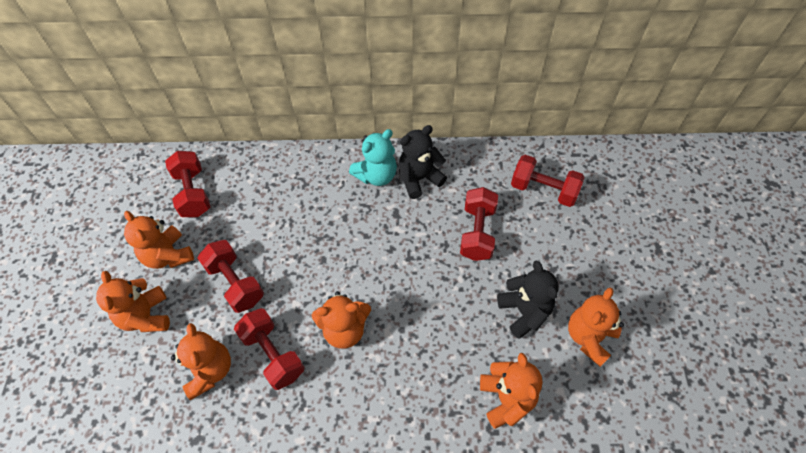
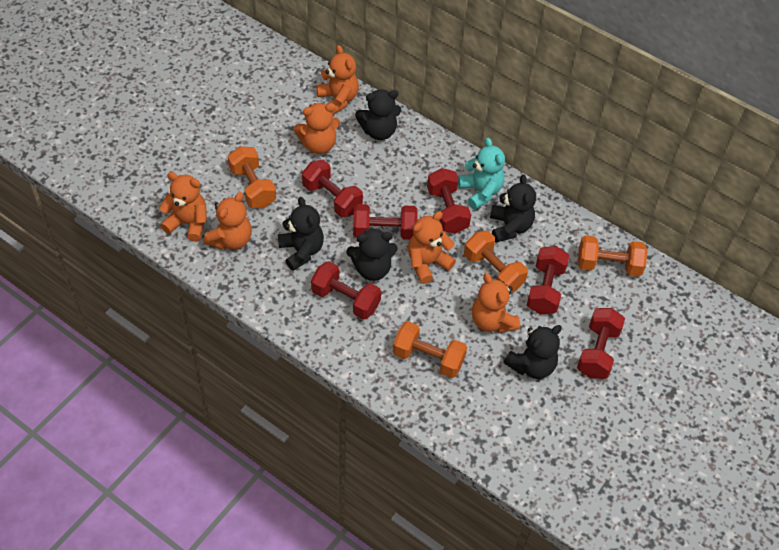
black teddy bear: [399,125,447,199] [497,261,559,339] = 2 -> [278,197,324,271] [346,227,398,281] [355,90,401,140] [490,174,536,242] [504,325,562,379] = 5
orange dumbbell: none = 0 -> [228,146,276,208] [393,321,467,378] [464,231,528,293] [578,235,648,276] = 4
red dumbbell: [165,151,210,217] [198,240,264,313] [234,308,305,390] [460,187,498,261] [511,155,585,207] = 5 -> [302,160,363,218] [311,261,381,320] [353,204,418,240] [427,168,471,234] [527,246,570,314] [577,308,625,379] = 6

